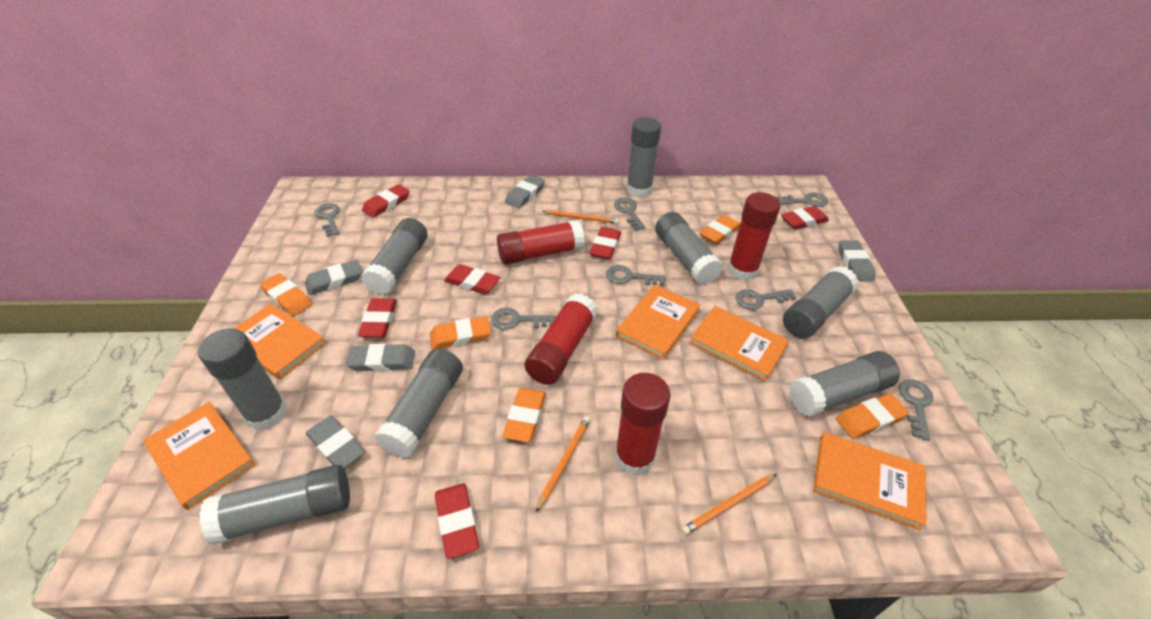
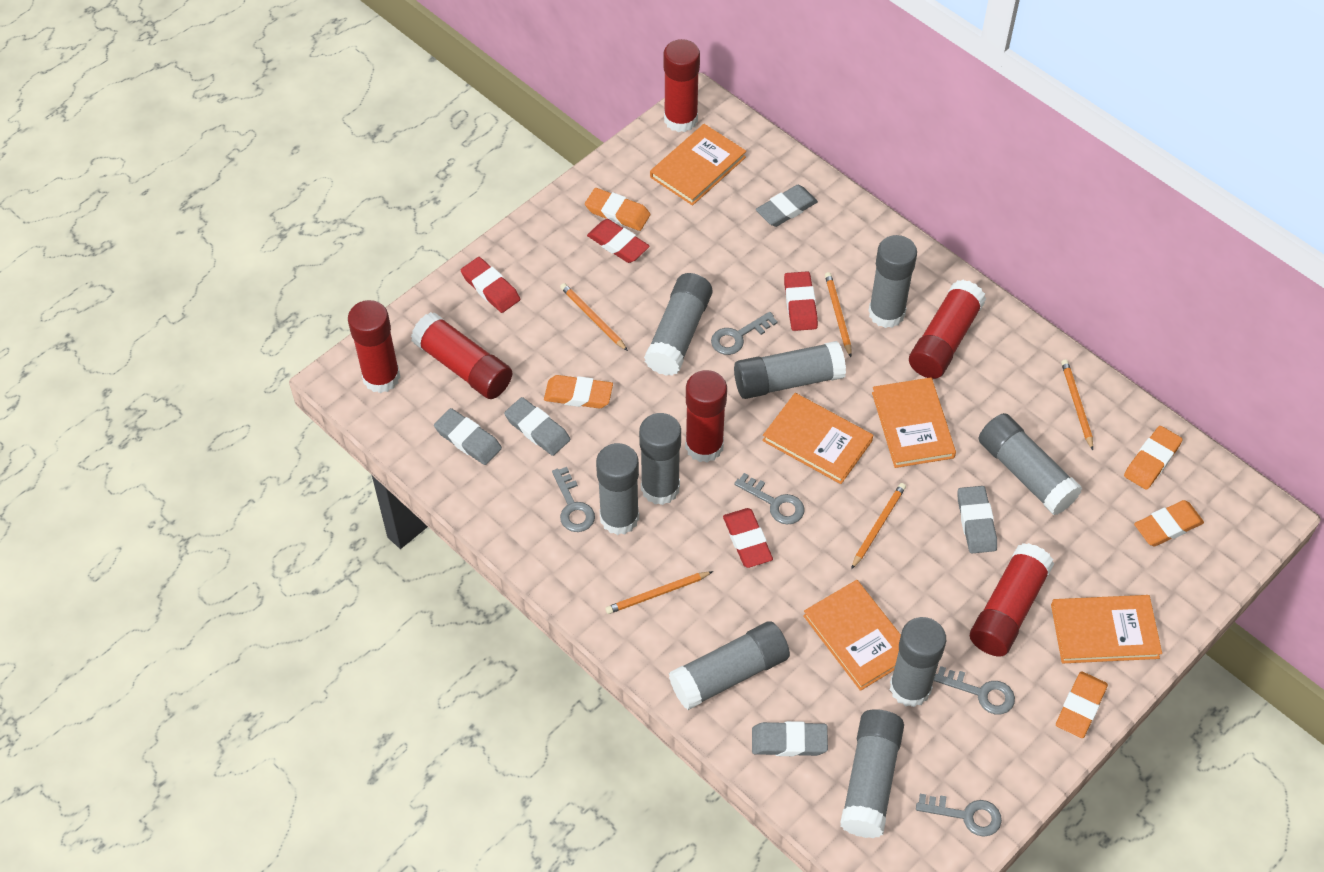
grey glue stick: [198,329,287,430] [199,465,350,545] [361,218,428,295] [374,349,463,458] [627,117,661,197] [655,212,723,285] [783,266,858,338] [789,351,900,417] = 8 -> [596,443,639,535] [639,413,681,505] [644,273,712,376] [669,621,790,710] [734,341,846,399] [840,709,904,838] [868,235,917,328] [890,617,946,707] [979,413,1082,515] = 9
grey key: [315,203,340,237] [491,308,556,330] [606,265,666,286] [614,198,646,230] [735,289,796,310] [777,192,828,207] [899,379,933,441] = 7 -> [552,467,595,532] [711,312,778,355] [734,473,804,525] [916,794,1002,837] [934,666,1015,714] = 5
orange pencil: [535,416,591,513] [542,210,619,224] [681,474,777,535] = 3 -> [560,283,628,351] [605,571,713,614] [825,272,852,357] [851,483,906,569] [1061,359,1093,450] = 5
red eraser: [358,298,397,337] [362,184,410,218] [435,483,479,559] [444,264,501,294] [589,227,621,259] [781,206,829,230] = 6 -> [461,257,520,313] [587,219,650,263] [723,508,773,568] [784,271,818,331] = 4
red glue stick: [497,220,585,265] [525,293,598,385] [615,373,671,476] [728,192,780,280] = 4 -> [348,300,400,393] [411,312,512,399] [663,39,700,132] [685,370,727,462] [909,280,986,379] [970,543,1054,656] = 6

